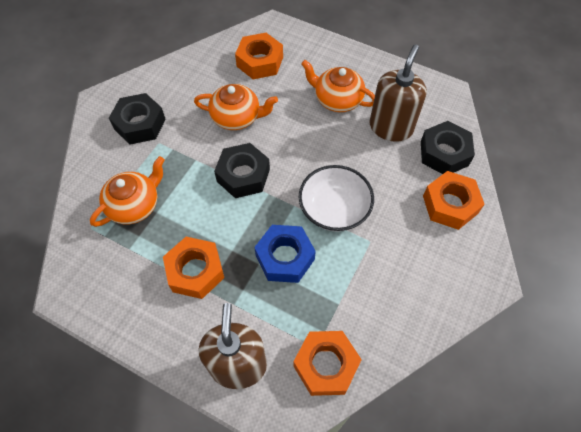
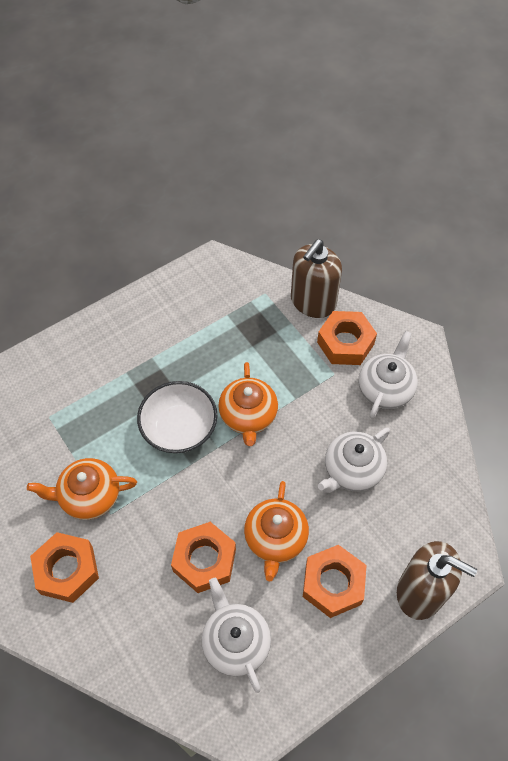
black nut: [109,93,166,145] [214,143,270,198] [421,121,475,174] = 3 -> none = 0
blue nut: [254,225,316,283] = 1 -> none = 0
white teapot: none = 0 -> [202,578,271,693] [318,427,390,493] [359,331,418,419] = 3

